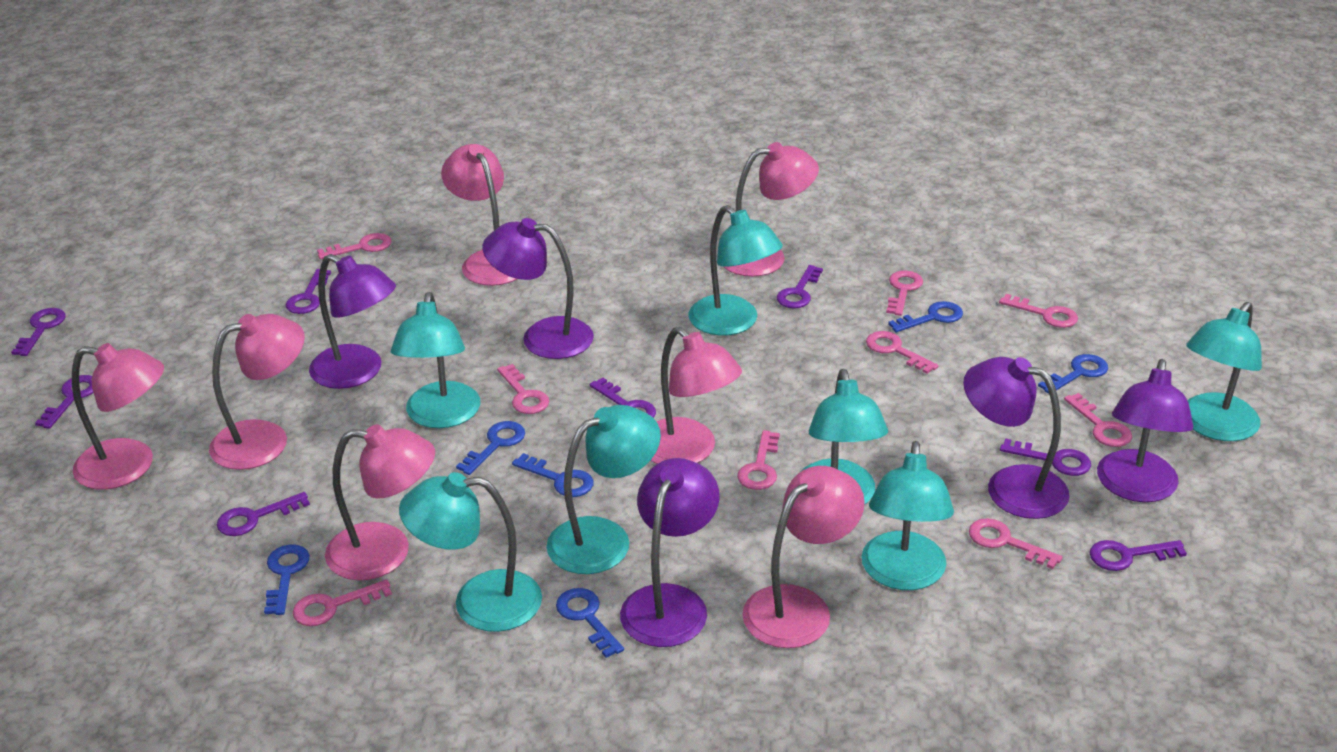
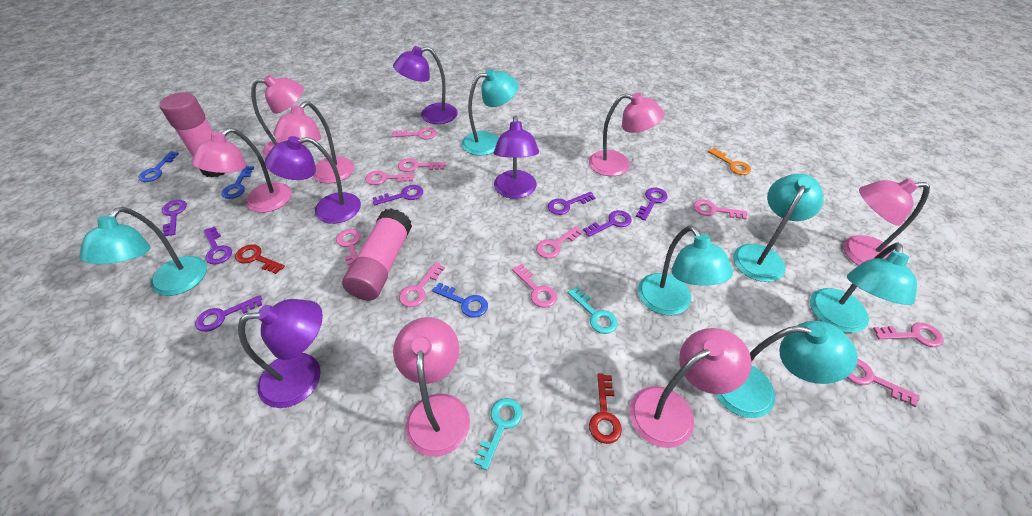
blue key: [264,544,310,615] [456,421,525,475] [512,453,594,497] [556,588,624,658] [888,301,963,332] [1038,354,1108,394] = 6 -> [139,151,179,182] [222,166,254,199] [432,282,488,318] = 3
orange key: none = 0 -> [708,148,751,175] = 1
pink glue stick: none = 0 -> [160,92,225,178] [342,209,412,300] = 2
pink key: [293,579,392,626] [317,233,392,259] [497,364,549,414] [737,430,780,490] [866,331,939,374] [886,271,923,316] [969,518,1062,569] [999,294,1078,328] [1064,393,1132,447] = 9 -> [336,229,361,268] [365,171,415,185] [392,127,437,139] [398,158,446,172] [399,262,445,307] [512,264,557,308] [536,226,583,258] [693,200,748,219] [847,359,920,407] [873,323,944,347] = 10
purple key: [11,308,66,356] [35,375,93,429] [217,492,310,536] [286,269,331,314] [590,378,656,418] [777,265,823,308] [1000,438,1091,476] [1089,540,1187,571] = 8 -> [162,200,187,236] [195,295,262,332] [203,226,232,265] [373,185,423,205] [548,192,596,215] [583,210,632,237] [636,188,668,221] = 7
purple lamp: [309,254,396,389] [482,218,594,359] [620,458,720,647] [963,357,1070,519] [1097,359,1193,502] = 5 -> [238,299,323,408] [265,136,361,224] [393,46,458,124] [494,115,539,199] = 4
red key: none = 0 -> [235,244,285,274] [589,373,622,444] = 2
turquoise key: none = 0 -> [474,398,522,470] [568,287,618,334] = 2
turquoise lamp: [391,292,480,428] [399,472,542,632] [546,405,661,574] [689,205,783,336] [801,369,888,505] [862,441,954,590] [1186,302,1262,441] = 7 -> [79,207,207,296] [462,69,518,156] [638,225,733,315] [715,321,858,418] [733,174,824,282] [810,242,917,333] = 6

